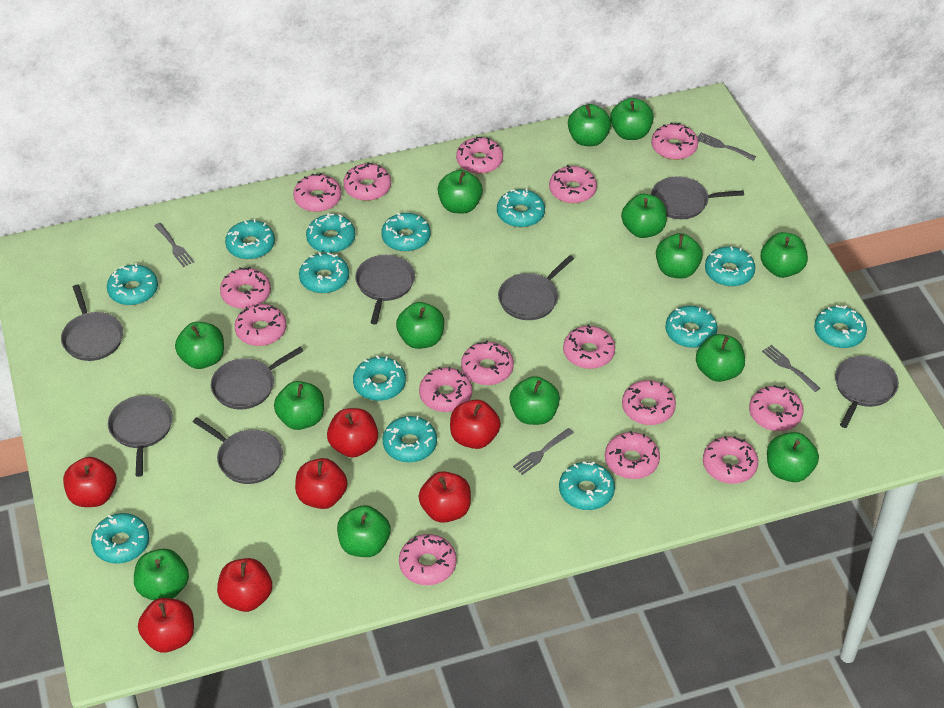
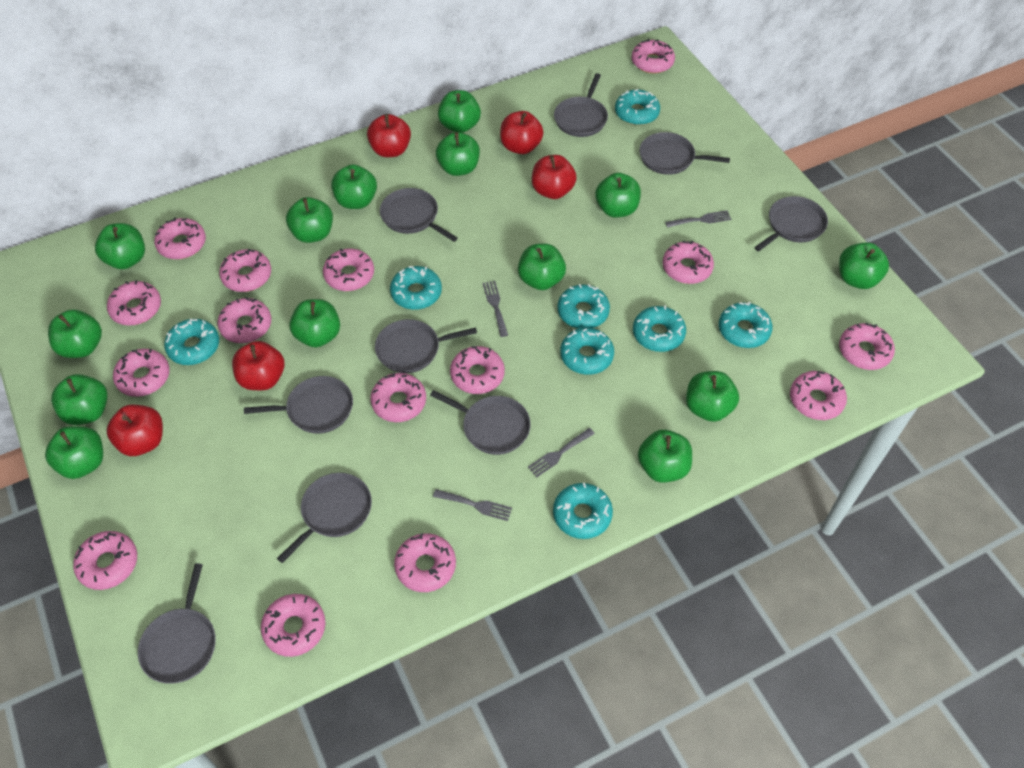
grey pan: [61,285,123,361] [108,395,173,477] [193,417,283,484] [211,347,303,409] [355,255,415,324] [498,255,574,320] [651,176,744,219] [835,356,899,428] = 8 -> [138,563,216,684] [244,376,353,434] [277,473,372,563] [375,319,477,373] [380,188,458,242] [430,390,531,455] [554,73,608,137] [639,132,730,175] [754,196,828,251] = 9
red apple: [63,457,117,507] [138,598,194,653] [217,558,272,612] [295,458,348,509] [327,408,378,458] [419,471,471,523] [450,400,501,449] = 7 -> [107,404,163,456] [232,341,285,390] [367,114,411,157] [500,111,543,154] [532,155,577,199] = 5
turquoise donut: [91,513,149,564] [107,263,158,305] [225,219,275,259] [299,252,349,294] [306,214,355,253] [353,355,406,401] [381,212,430,252] [382,416,437,462] [497,188,545,227] [559,461,615,510] [666,306,717,348] [705,246,755,287] [814,305,867,348] = 13 -> [164,319,219,365] [390,266,442,310] [553,483,613,539] [557,284,610,329] [560,328,614,375] [615,89,660,125] [633,306,686,352] [719,301,772,348] = 8

